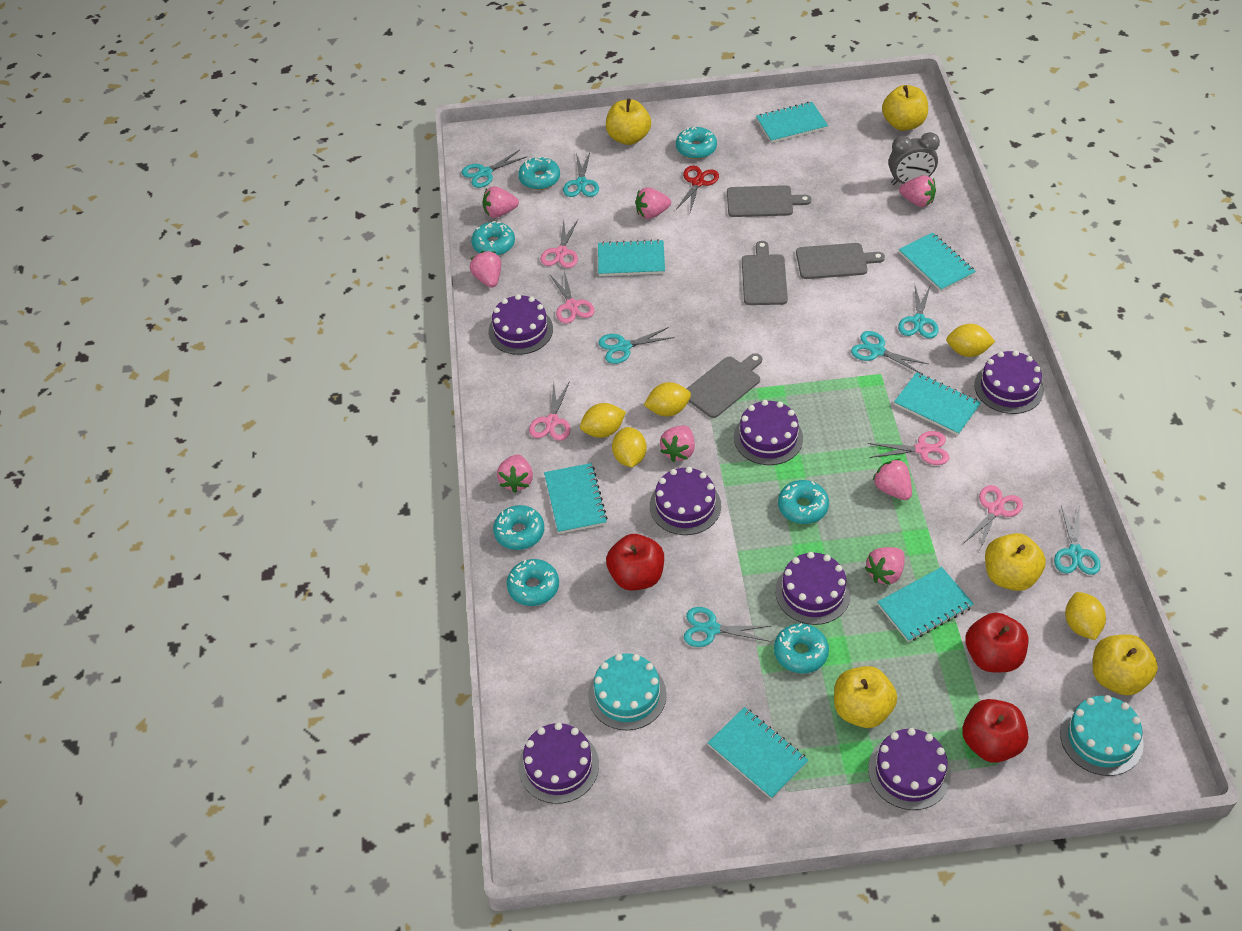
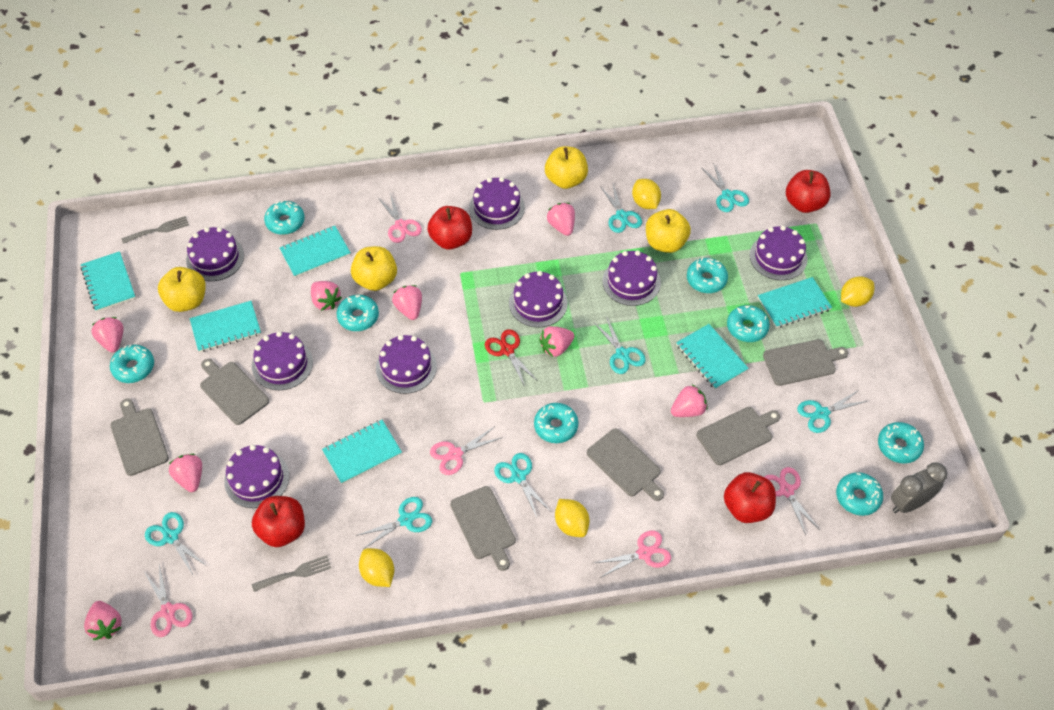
grey cutting board: [687,353,762,418] [727,185,811,217] [742,241,788,305] [796,243,885,279] = 4 -> [110,398,169,476] [200,359,269,425] [450,486,516,571] [587,428,664,501] [696,407,780,465] [763,339,848,386] = 6
grey fork: none = 0 -> [121,216,189,244] [252,555,331,592] = 2
purple cake: [489,294,553,355] [518,722,599,804] [650,467,721,535] [734,400,803,465] [775,552,851,625] [868,728,951,810] [974,350,1044,414] = 7 -> [186,227,244,281] [224,445,289,508] [252,331,313,390] [376,335,437,394] [469,177,525,230] [509,271,568,328] [603,251,661,306] [750,226,808,280] = 8
red apple: [606,534,664,591] [962,699,1028,763] [965,613,1028,672] = 3 -> [252,496,305,547] [427,206,472,249] [724,472,776,523] [786,170,830,213] = 4
turquoise cake: [588,653,667,730] [1060,695,1144,776] = 2 -> none = 0
turquoise donut: [471,221,515,256] [493,505,544,550] [507,559,559,606] [518,157,560,190] [676,127,717,159] [774,623,829,673] [778,480,829,524] = 7 -> [110,344,154,383] [264,200,305,235] [337,295,379,331] [534,403,578,443] [687,258,728,293] [727,305,770,342] [836,472,883,516] [878,422,924,464] = 8
turquoise notebook: [544,463,608,534] [598,239,665,276] [708,707,809,799] [756,102,828,143] [877,567,974,642] [894,372,981,435] [899,232,976,292] = 7 -> [80,251,136,312] [190,301,261,352] [280,226,351,278] [322,420,402,484] [676,324,749,390] [758,277,832,328] = 6
yellow apple: [606,99,651,145] [834,666,897,728] [882,85,928,131] [985,533,1046,591] [1093,634,1158,696] = 5 -> [158,267,206,312] [351,246,397,291] [545,146,588,189] [646,209,691,253] = 4
yellow lemon: [580,403,626,438] [612,427,647,468] [644,382,691,416] [946,324,995,357] [1065,592,1106,640] = 5 -> [359,548,394,587] [555,499,590,537] [632,179,661,209] [841,276,875,307] = 4

